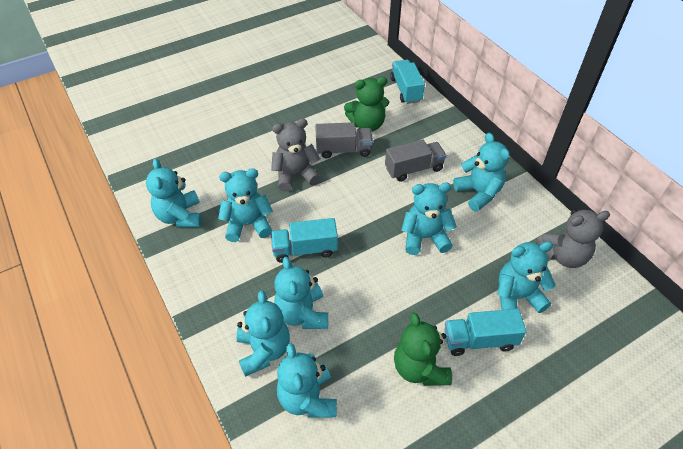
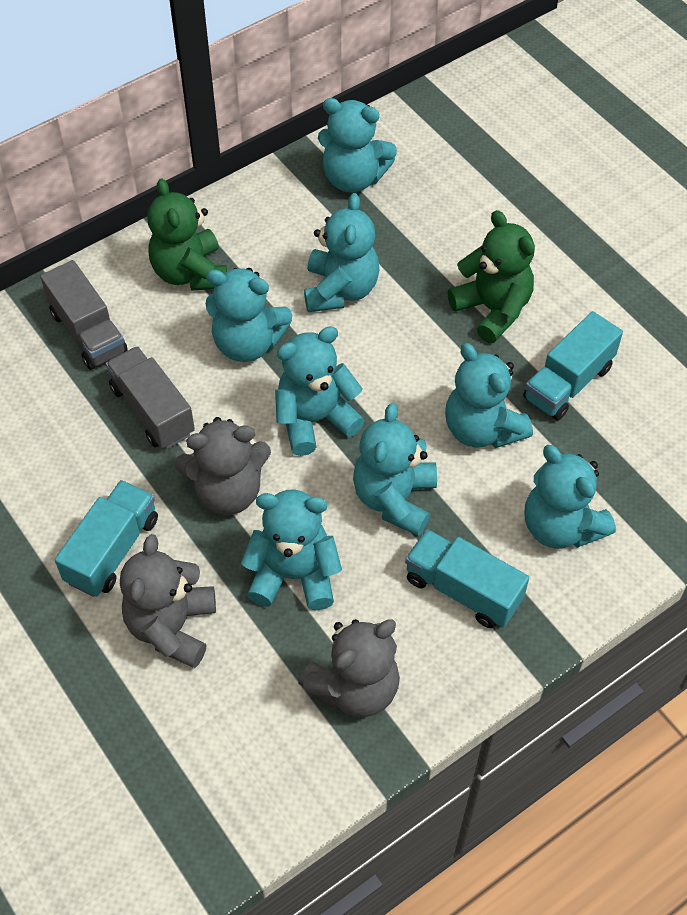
grey teddy bear: [271,118,321,192] [536,209,610,268] = 2 -> [120,534,216,668] [175,417,271,515] [298,619,400,717] = 3

